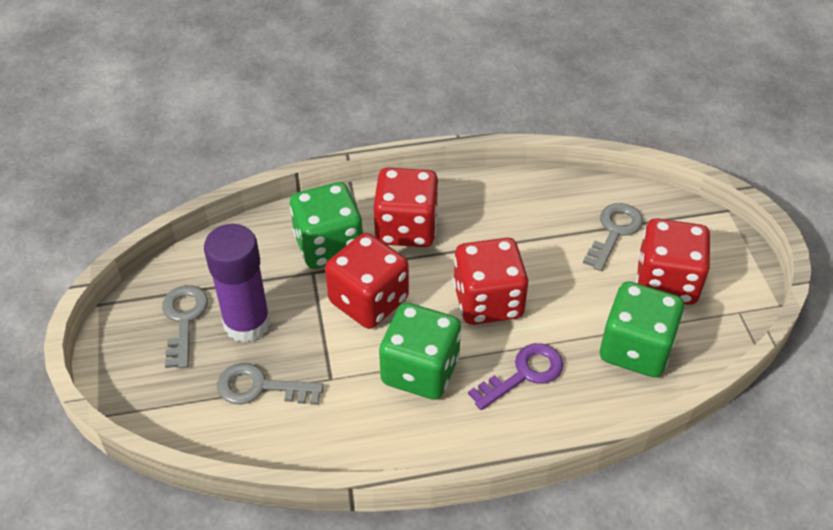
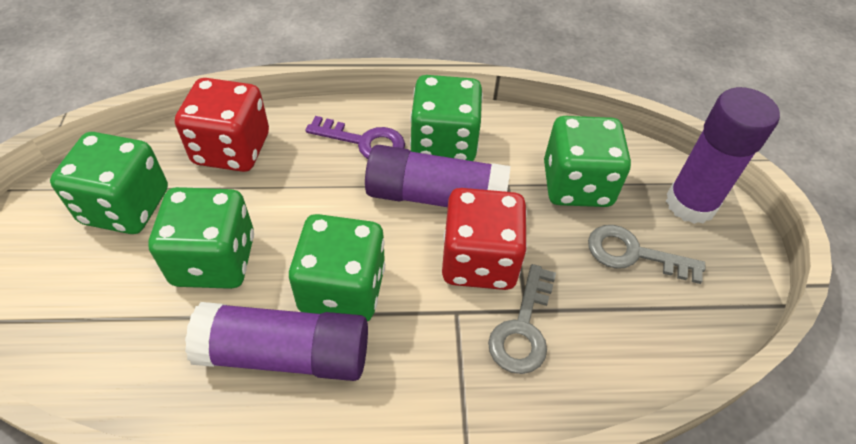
green dice: [290,182,363,269] [379,303,461,400] [600,281,684,377] = 3 -> [50,132,168,234] [148,187,254,289] [289,214,385,322] [410,75,483,161] [544,116,631,207] = 5
grey key: [162,285,208,369] [217,363,324,405] [583,203,643,271] = 3 -> [488,264,556,374] [588,225,705,284] = 2
purple glue stick: [204,224,271,343] = 1 -> [185,302,368,381] [365,145,511,207] [666,87,780,224] = 3
red dice: [325,233,409,329] [374,168,439,247] [453,238,528,325] [636,218,711,305] = 4 -> [175,78,269,172] [442,188,527,290] = 2

